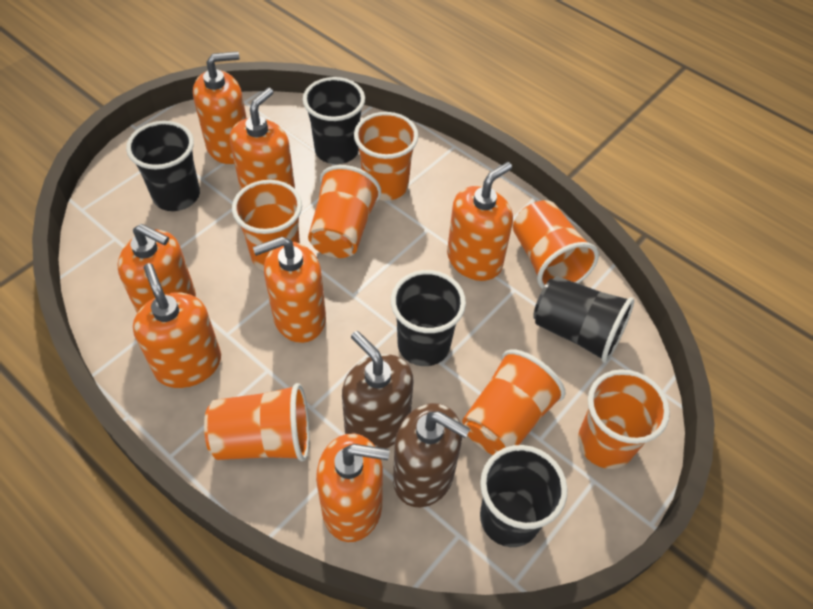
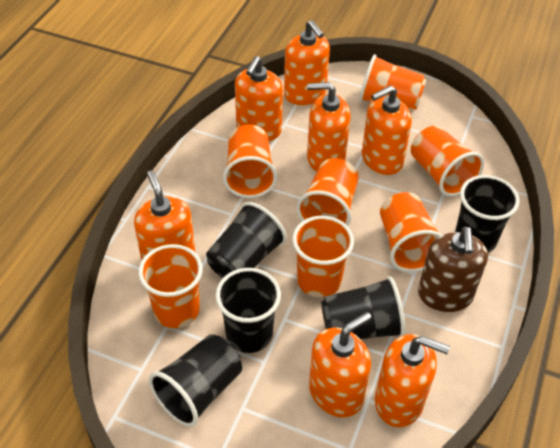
brown soap dispenser: [342,331,413,449] [393,403,470,508] = 2 -> [418,226,488,312] = 1

